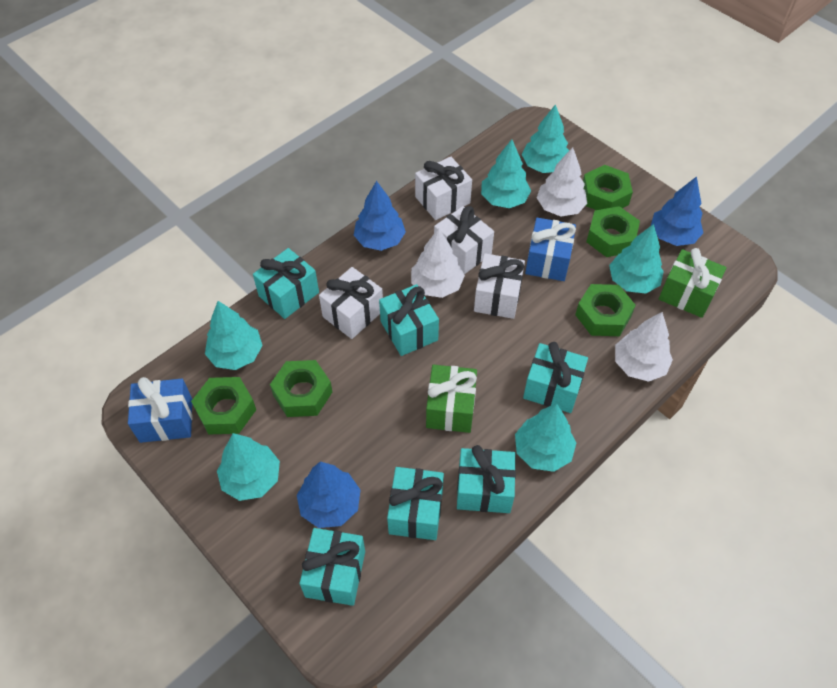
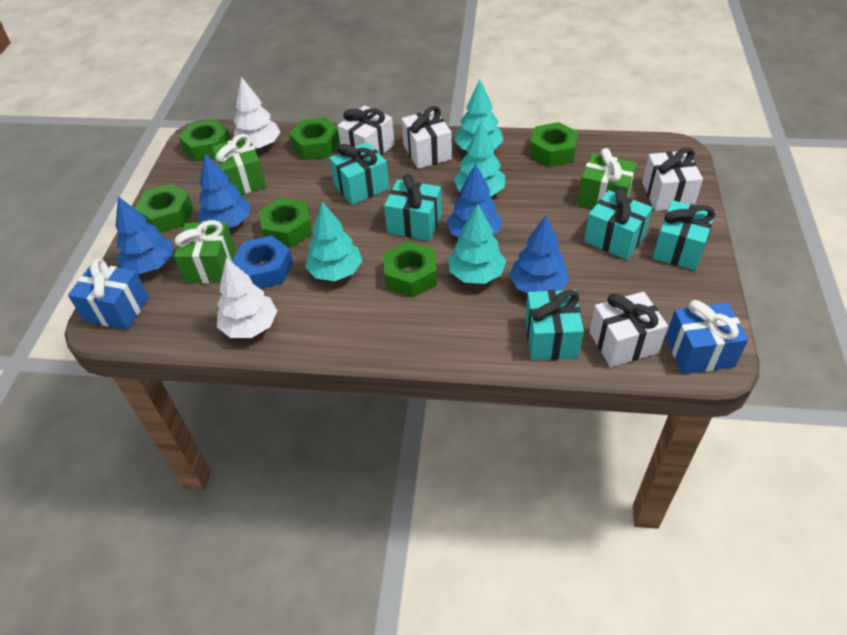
blue nut: none = 0 -> [232,235,293,289] = 1
blue tree: [297,462,360,528] [354,181,406,251] [651,176,703,246] = 3 -> [116,196,173,274] [197,154,250,228] [447,163,502,238] [509,215,569,293] = 4
green gift: [426,365,477,433] [659,248,727,318] = 2 -> [174,220,236,284] [212,134,266,195] [577,148,637,209] = 3
green nut: [191,377,256,435] [270,360,332,417] [575,284,636,336] [583,165,633,210] [586,206,640,257] = 5 -> [134,184,193,233] [179,119,231,162] [259,198,312,248] [289,118,340,160] [384,241,437,298] [529,122,579,167] = 6
turquoise gift: [253,248,319,319] [300,528,365,606] [379,284,439,356] [387,467,444,540] [457,445,516,513] [523,342,588,413] = 6 -> [329,142,389,205] [384,174,442,241] [525,290,584,360] [584,187,653,260] [653,200,716,271] = 5
turquoise tree: [205,301,263,370] [217,433,280,501] [481,139,531,208] [515,404,576,472] [522,104,569,173] [609,224,664,293] = 6 -> [305,202,363,281] [448,204,506,284] [454,80,504,150] [454,121,505,196] = 4
white tree: [411,228,465,298] [537,147,588,216] [615,312,673,382] = 3 -> [217,258,277,338] [233,77,280,149] = 2

